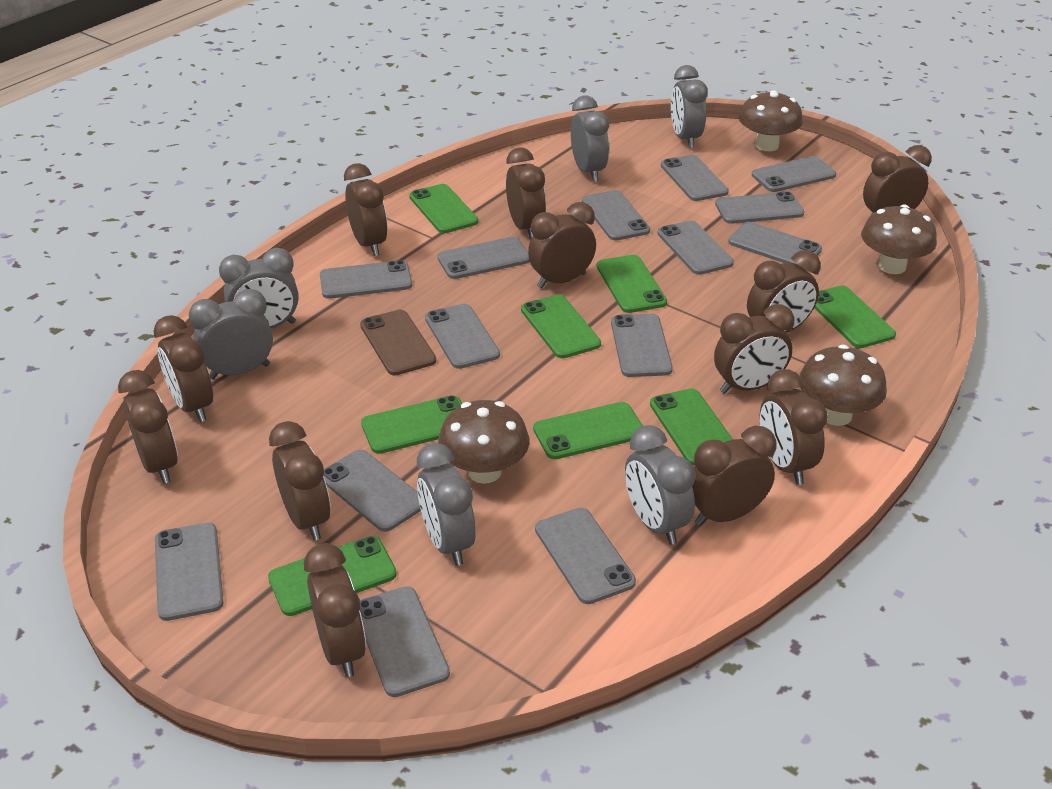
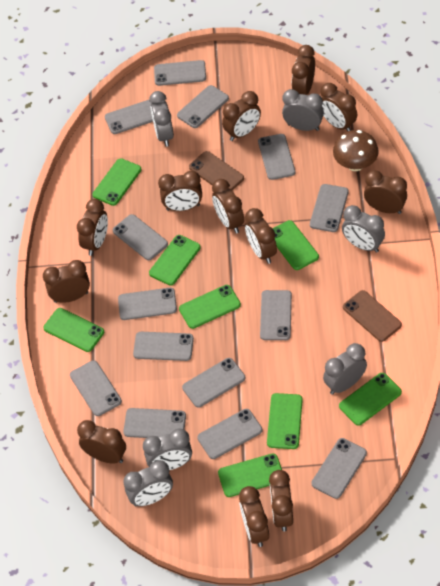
brown mushroom: [438,400,529,484] [739,90,803,151] [799,345,887,426] [861,205,937,274] = 4 -> [333,130,379,171] = 1
brown phone: [360,310,436,375] = 1 -> [189,151,244,190] [343,290,402,342] = 2

